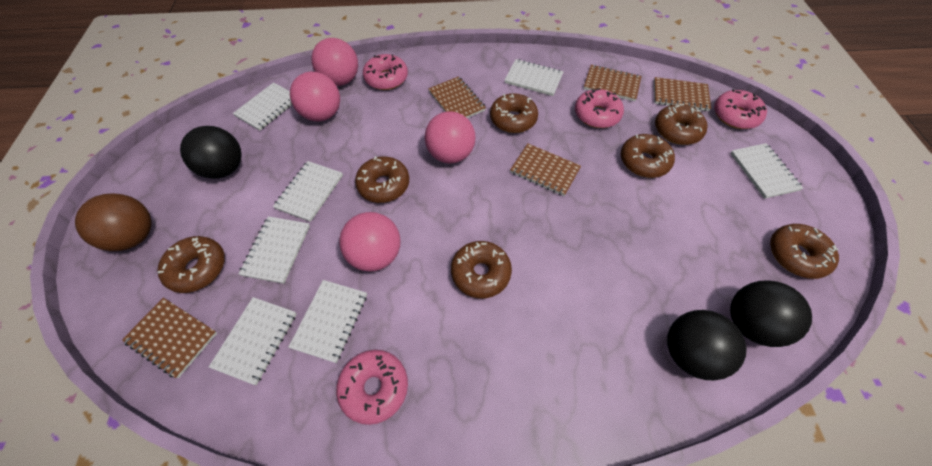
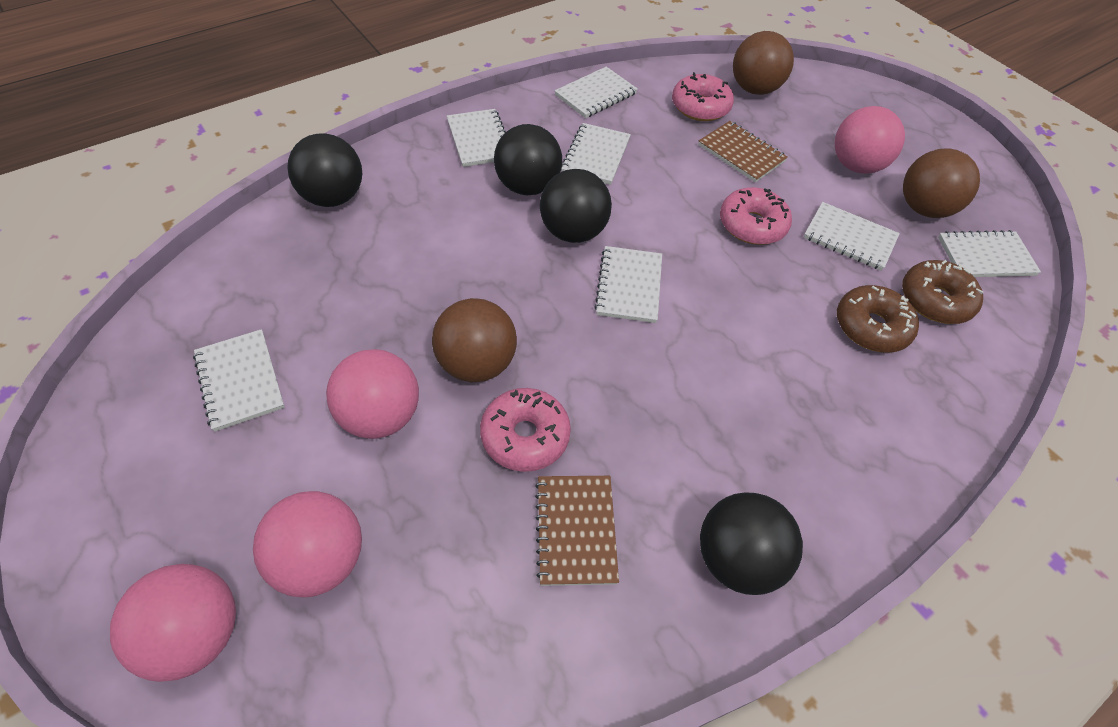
black ball: [180,126,242,179] [667,310,747,380] [730,280,812,347] = 3 -> [287,134,362,207] [494,124,562,195] [540,169,612,243] [700,492,803,595] = 4
brown ball: [75,193,151,251] = 1 -> [432,298,517,383] [733,31,794,95] [903,149,980,218] = 3
brown donut: [157,236,225,293] [355,156,409,203] [451,241,512,298] [490,93,538,133] [621,134,675,178] [655,104,708,145] [770,224,839,279] = 7 -> [837,285,919,353] [902,260,984,324] = 2
brown notebook: [122,298,217,378] [428,76,486,118] [510,143,581,196] [584,65,642,101] [654,77,711,111] = 5 -> [535,476,619,586] [698,121,788,183] = 2
pink donut: [336,350,408,425] [363,54,408,90] [575,88,624,128] [714,89,767,129] = 4 -> [480,388,571,472] [672,72,734,121] [720,187,792,245] = 3

